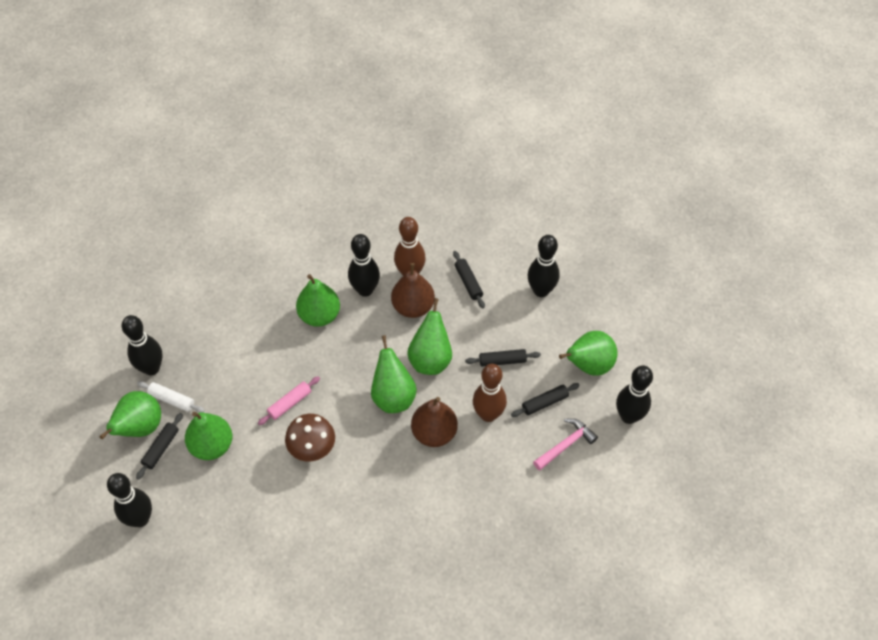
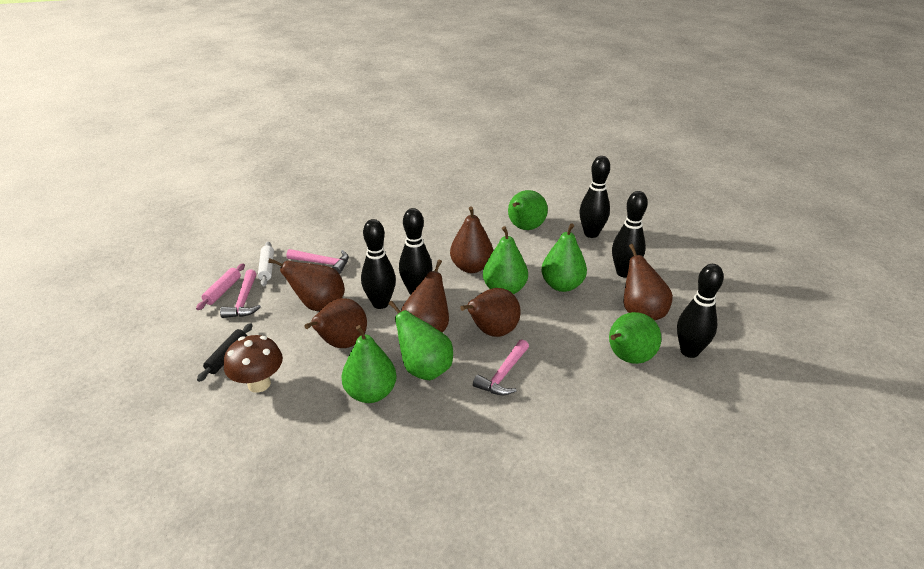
black rolling pin: [136,413,183,480] [453,251,485,308] [465,349,541,367] [511,383,580,417] = 4 -> [197,323,253,382] = 1
brown bowling pin: [394,217,426,276] [473,364,507,422] = 2 -> none = 0
brown pear: [391,263,435,318] [411,397,458,447] = 2 -> [268,258,345,311] [304,298,367,348] [401,260,449,332] [450,206,493,273] [460,288,521,337] [624,244,673,320] = 6
pink hammer: [533,418,598,471] = 1 -> [220,269,261,318] [286,249,349,274] [473,339,529,396] = 3

